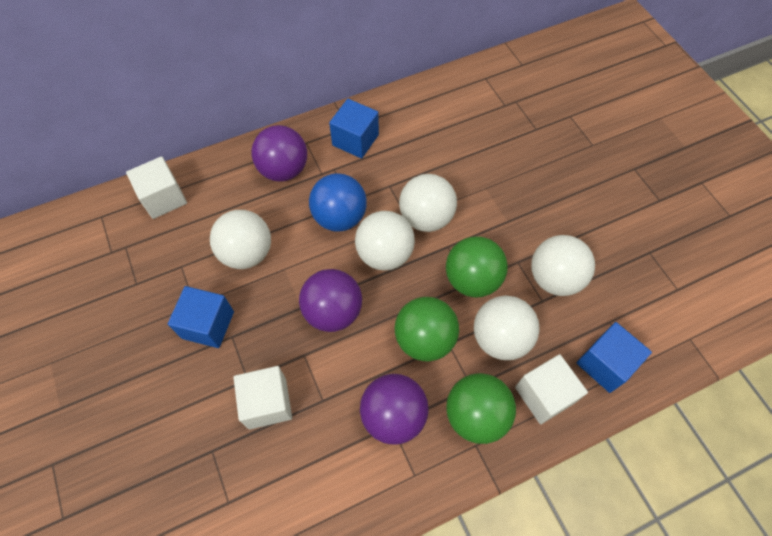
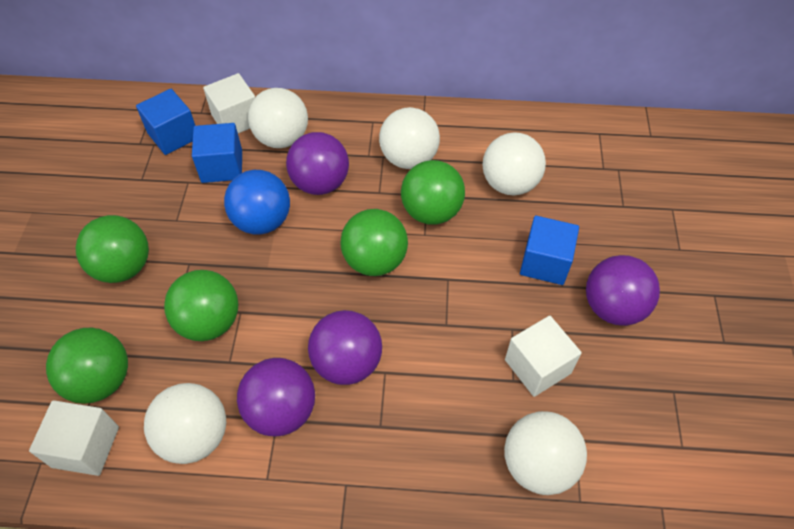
green ball: [395,297,459,361] [446,236,508,297] [446,373,516,444] = 3 -> [46,328,128,404] [76,215,149,283] [164,270,238,341] [340,209,408,276] [401,160,465,225] = 5
purple ball: [251,125,307,181] [299,269,362,332] [360,374,428,444] = 3 -> [237,358,315,436] [286,132,349,195] [308,310,382,385] [586,255,660,326] = 4

